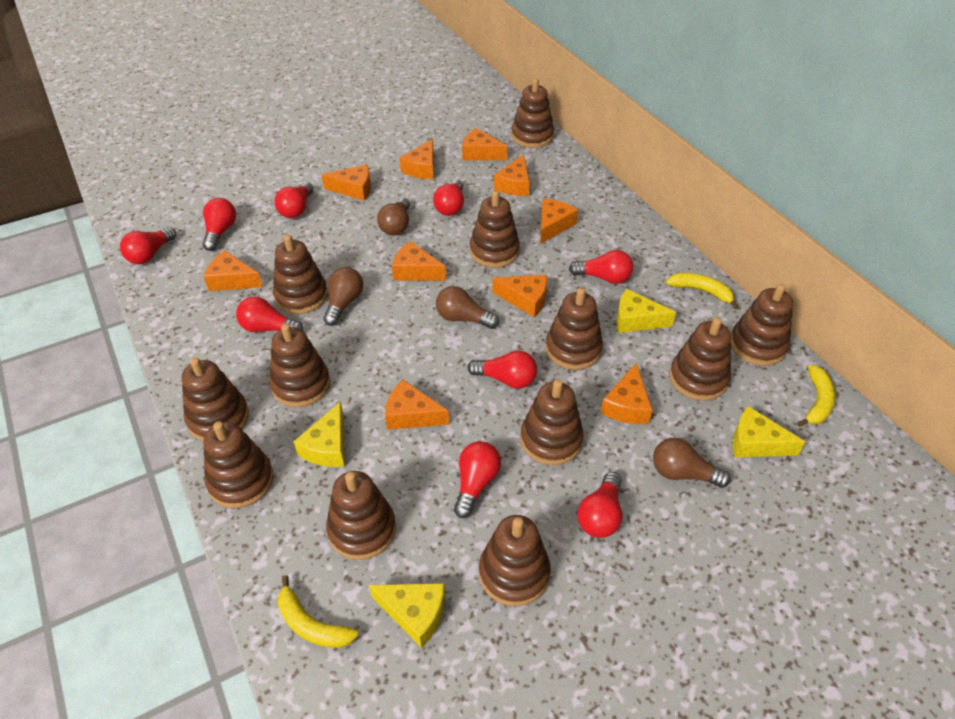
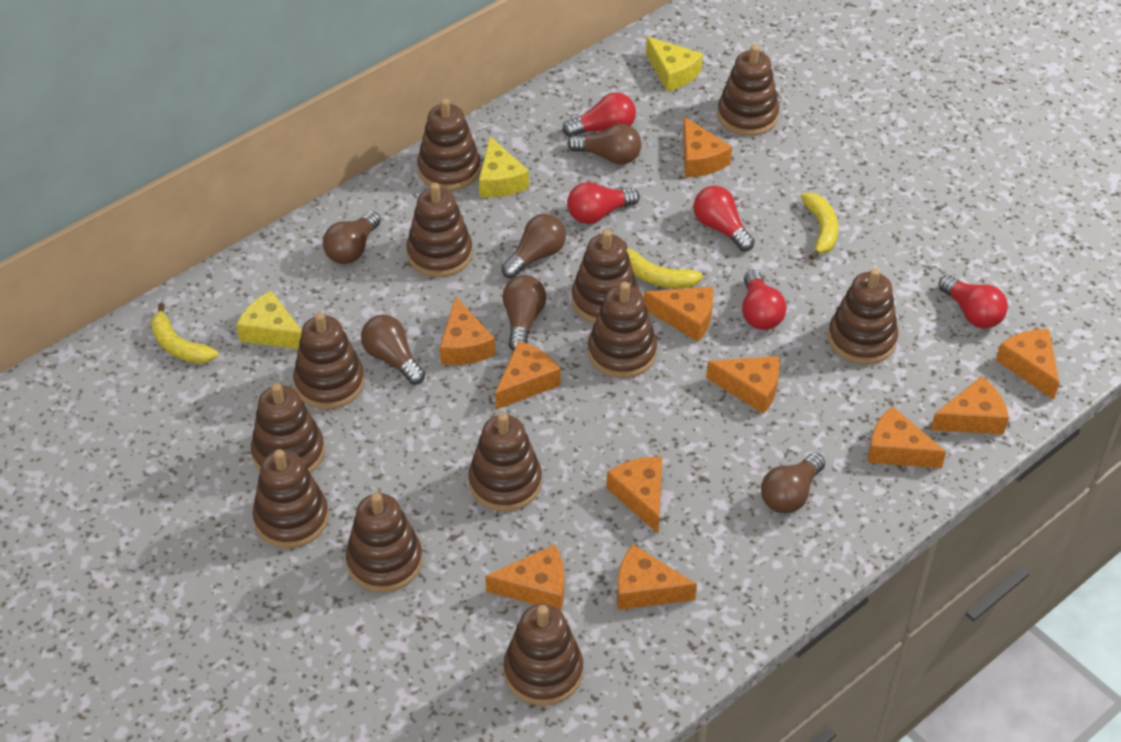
brown light bulb: [323,267,363,326] [377,197,410,235] [436,286,499,329] [653,438,731,488] = 4 -> [323,211,381,264] [361,315,425,385] [502,214,566,279] [503,275,546,351] [567,124,641,165] [761,453,825,514] = 6
orange cheese: [204,250,263,291] [322,164,371,201] [385,380,449,430] [392,241,446,280] [400,139,434,179] [462,128,507,160] [492,275,547,317] [494,154,530,196] [540,199,578,244] [601,363,653,424] = 10 -> [440,296,495,365] [485,544,564,611] [495,341,560,410] [606,457,662,533] [617,544,697,610] [644,286,714,342] [683,117,732,177] [706,356,780,414] [867,407,946,468] [931,376,1009,434] [996,329,1059,400] = 11
red light bulb: [120,227,176,264] [202,198,236,251] [236,297,303,332] [274,182,314,218] [433,179,464,216] [454,441,501,518] [467,350,537,389] [569,250,633,284] [577,472,622,538] = 9 -> [563,93,636,137] [567,182,640,224] [694,186,755,251] [742,270,787,330] [938,275,1008,329] = 5
yellow cheese: [293,401,345,467] [369,583,445,648] [616,289,676,333] [733,406,805,457] = 4 -> [236,291,302,349] [479,136,529,197] [646,37,703,92] = 3

